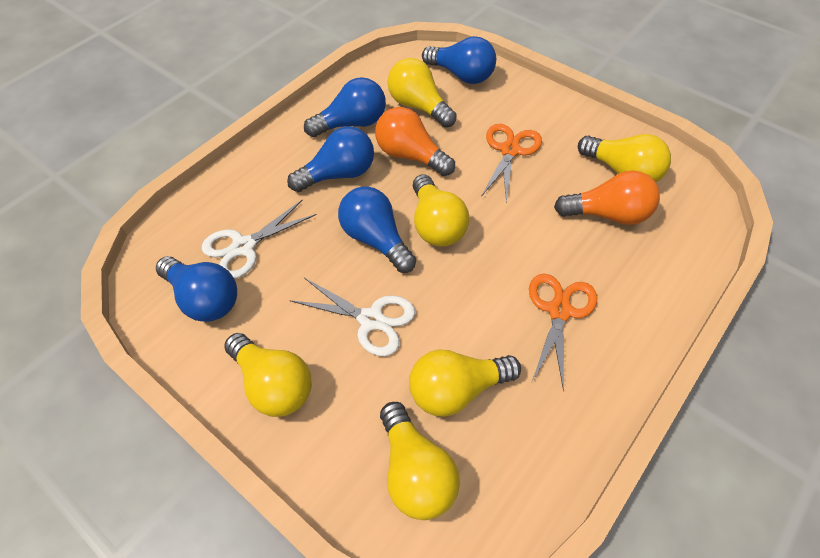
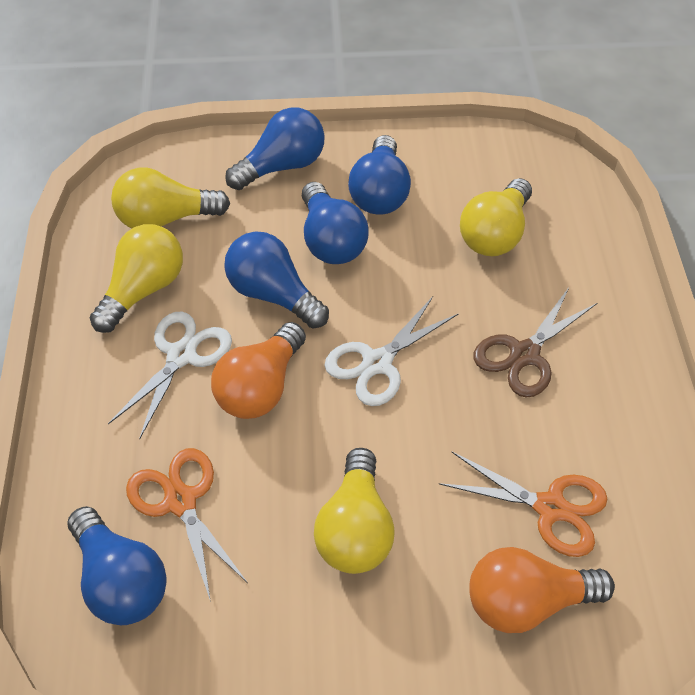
brown scissors: none = 0 -> [473,287,597,398] = 1
yellow light bulb: [224,333,312,417] [380,402,460,520] [387,58,457,128] [409,349,521,417] [413,174,469,247] [578,134,671,182] = 6 -> [90,224,183,333] [111,168,230,228] [314,448,395,574] [460,178,532,256] = 4

